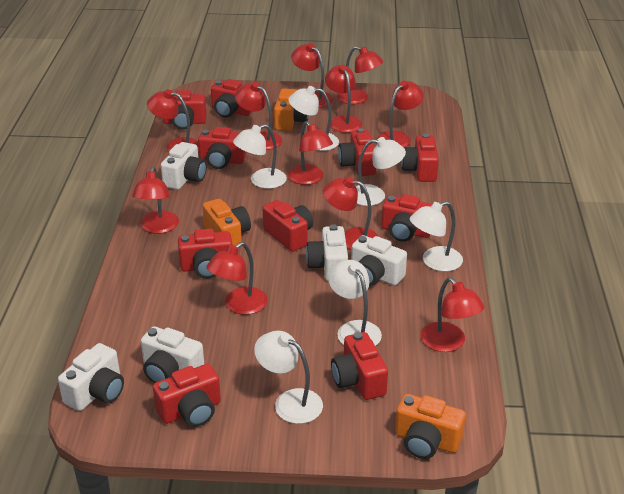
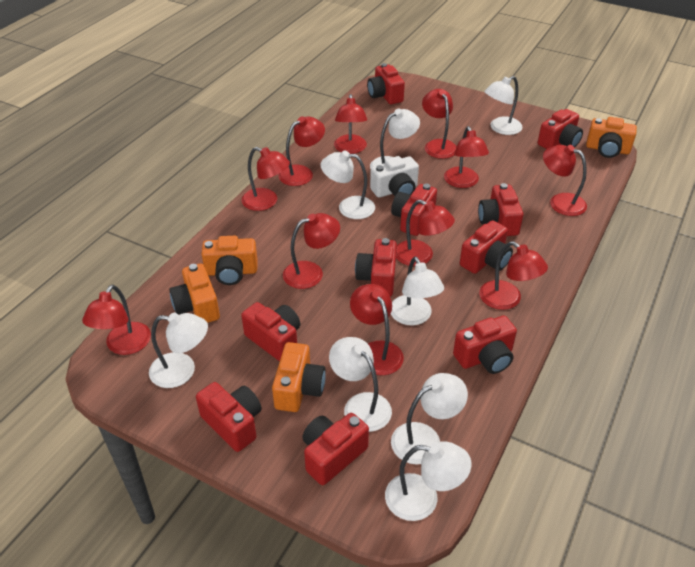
orange camera: [203,199,251,246] [274,89,309,131] [395,394,466,459] = 3 -> [169,264,220,323] [202,236,258,285] [272,342,326,412] [586,117,637,158] = 4
white camera: [58,343,124,411] [141,326,204,383] [161,142,207,190] [306,224,348,281] [351,235,407,286] = 5 -> [370,156,419,198] = 1
white lamp: [233,124,287,189] [254,331,323,424] [288,86,339,151] [328,260,382,346] [356,137,406,206] [409,201,463,272] = 6 -> [149,312,208,388] [320,151,375,219] [329,337,392,432] [370,109,420,169] [385,441,472,521] [391,256,444,326] [391,373,468,465] [484,76,523,135] = 8

